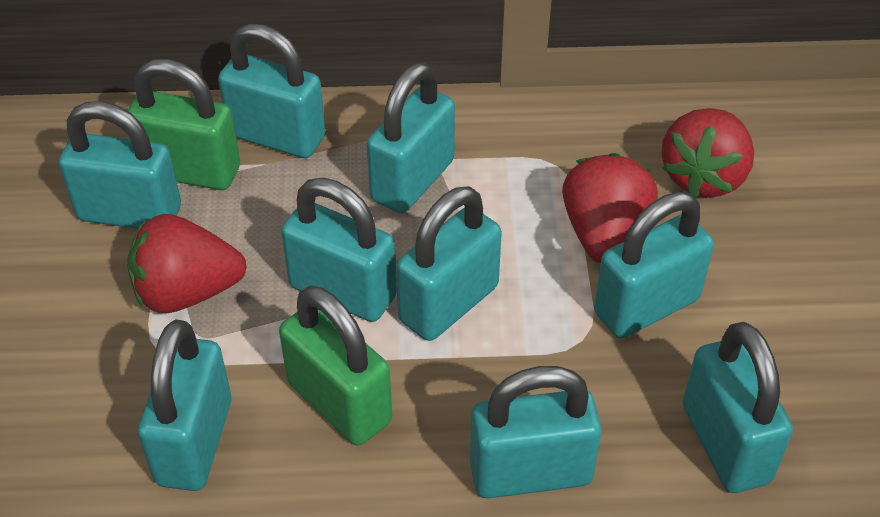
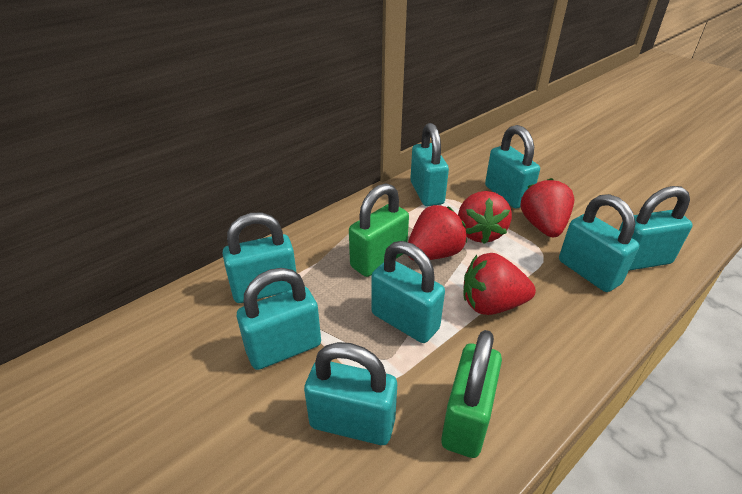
red strawberry: [127,214,247,313] [562,153,658,263] [661,108,754,197] = 3 -> [408,205,467,260] [458,191,512,244] [463,253,536,315] [520,178,574,237] = 4
turquoise padlock: [59,101,181,229] [138,319,232,491] [218,24,325,158] [281,178,397,322] [367,63,455,213] [396,186,502,341] [470,366,602,498] [594,192,714,338] [683,322,793,493] = 9 -> [222,212,297,303] [237,268,321,370] [304,342,397,445] [372,241,445,343] [410,123,449,206] [485,125,540,208] [559,194,639,292] [619,186,693,271] = 8

